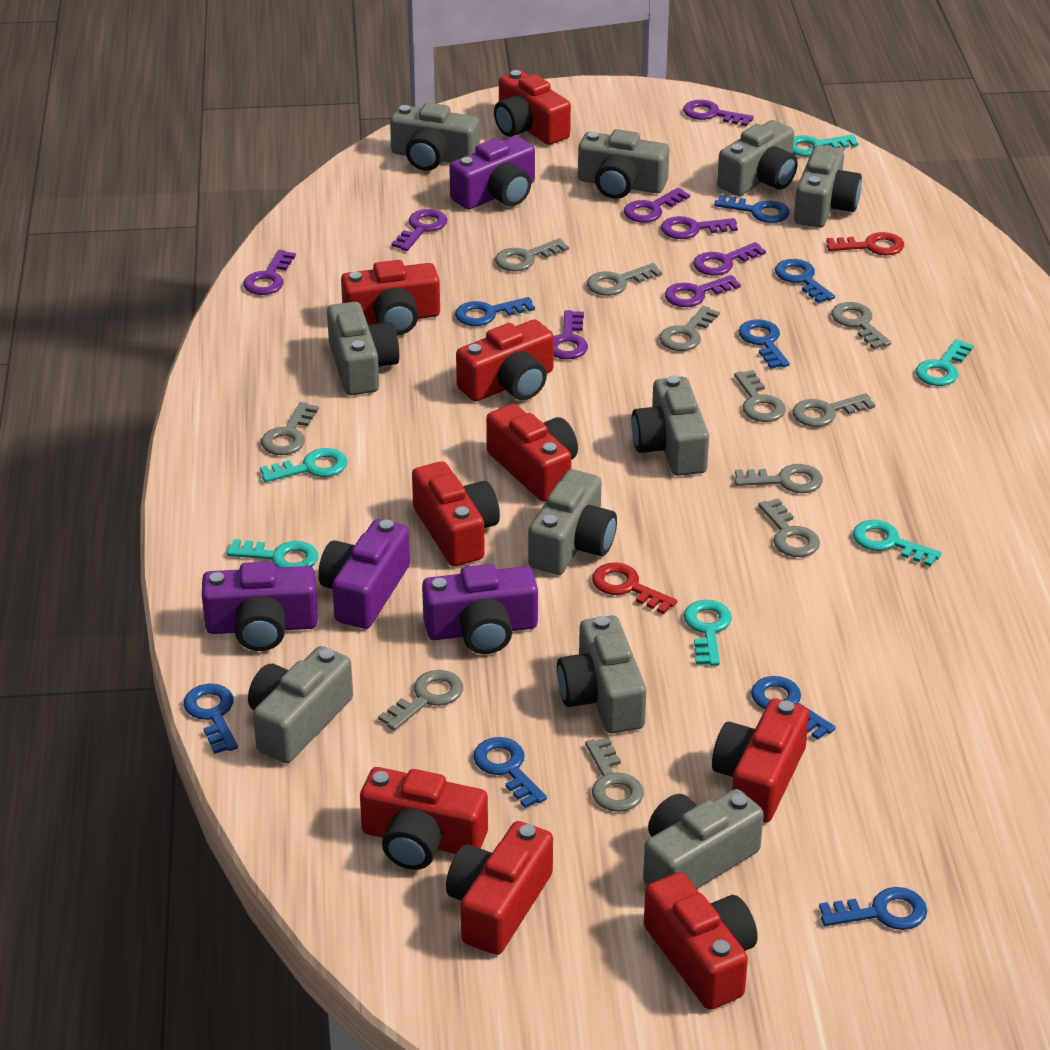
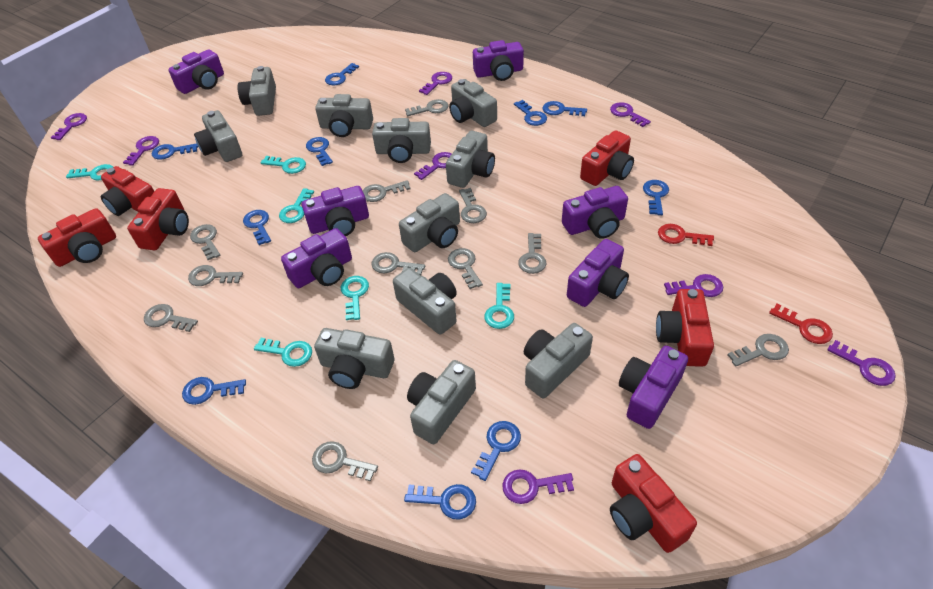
blue key: [184,684,238,754] [455,297,535,326] [473,737,547,808] [714,195,790,223] [738,319,790,369] [751,676,836,740] [775,259,835,303] [819,887,927,930] = 8 -> [152,143,198,160] [182,377,246,405] [243,210,271,245] [306,137,333,166] [325,63,359,85] [404,484,476,520] [471,421,521,481] [514,100,547,126] [542,101,587,116] [643,180,669,215] = 10
grey camera: [248,646,353,763] [327,302,399,395] [390,102,480,171] [528,469,617,575] [557,615,646,733] [578,129,669,199] [632,376,709,476] [643,789,764,889] [717,120,798,196] [794,145,862,228] = 10 -> [194,110,242,162] [238,66,276,116] [314,328,394,389] [315,94,373,137] [372,118,431,163] [393,268,457,335] [399,193,460,252] [407,360,476,444] [446,131,495,188] [449,79,497,127] [524,323,593,398] = 11
purple camera: [202,561,318,651] [318,519,410,629] [422,564,538,654] [449,136,535,210] = 4 -> [168,49,224,94] [281,228,352,288] [302,186,369,236] [473,40,524,81] [562,186,628,239] [567,239,629,307] [619,346,688,429] = 7
red camera: [341,260,440,335] [360,767,488,870] [412,461,500,566] [446,821,553,955] [456,320,554,401] [486,404,578,502] [494,70,571,145] [644,872,758,1010] [712,698,809,823] = 9 -> [38,208,116,267] [101,166,154,216] [127,188,189,250] [580,130,634,186] [610,454,697,553] [656,289,714,367] = 6

